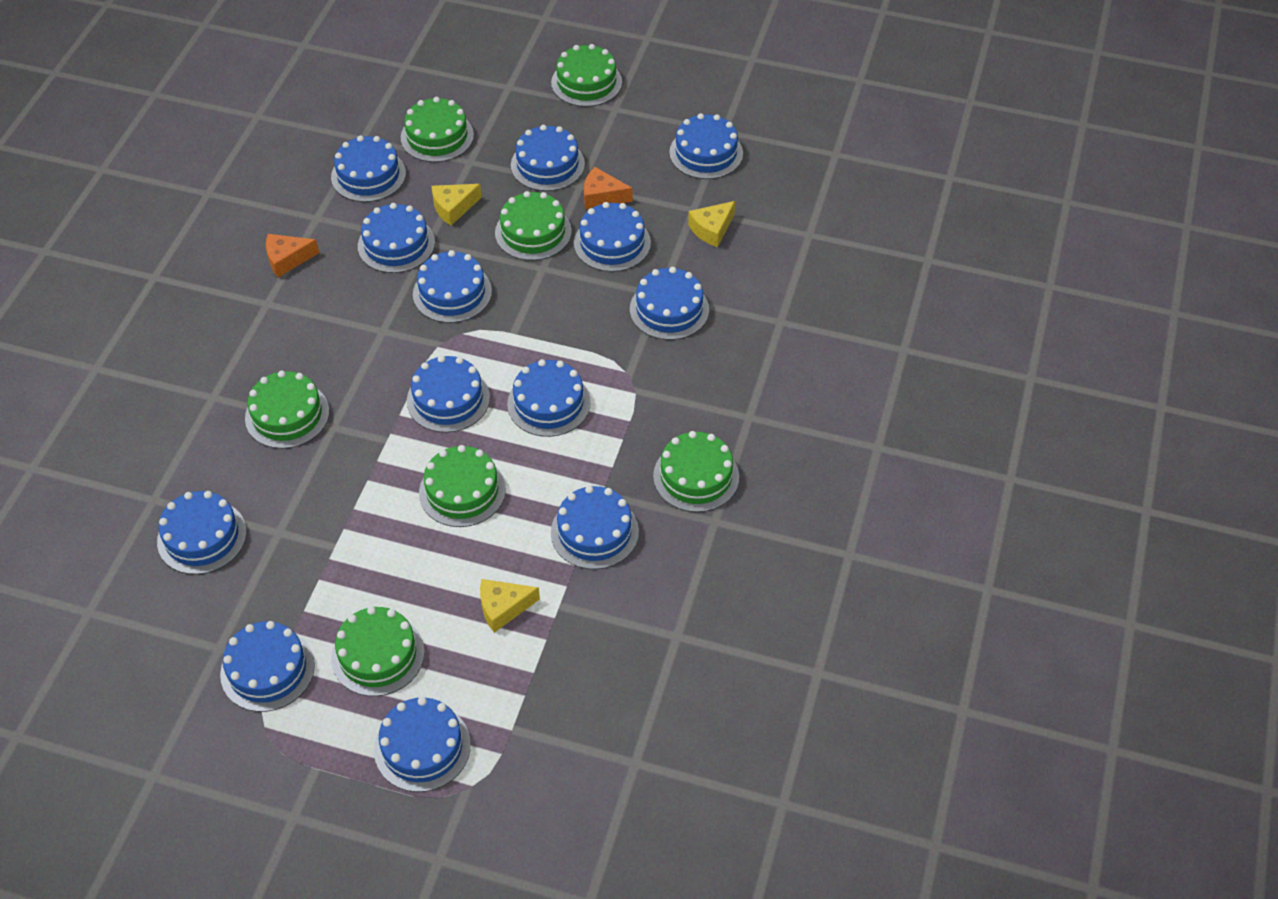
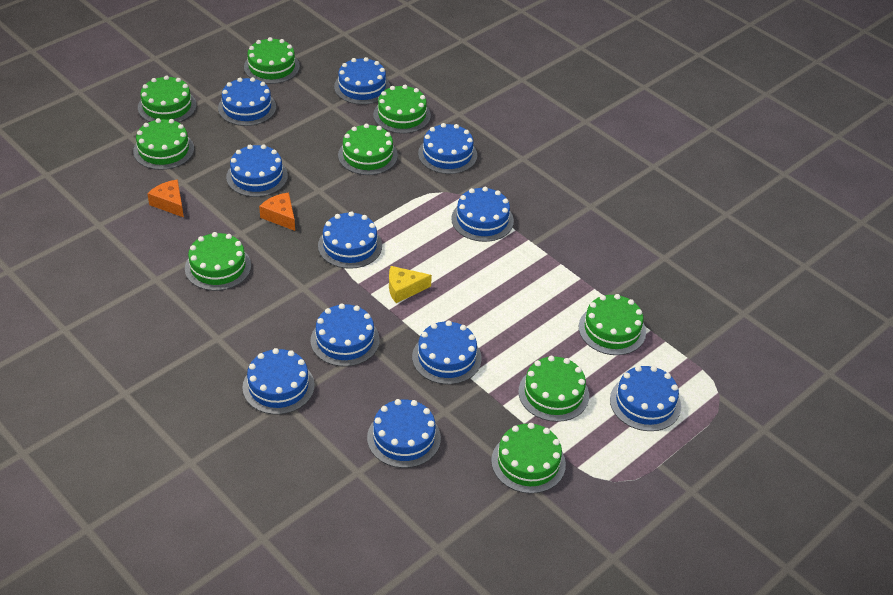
blue cake: [157,491,247,574] [220,621,315,712] [331,135,406,202] [358,203,435,273] [374,697,471,792] [407,355,490,433] [413,250,492,323] [507,359,591,437] [511,125,585,191] [551,486,639,569] [574,202,651,272] [630,267,709,340] [669,113,743,179] = 13 -> [218,77,276,126] [226,144,288,197] [242,348,315,415] [310,303,380,367] [318,211,382,269] [334,57,390,105] [367,399,441,468] [412,320,482,384] [418,123,477,174] [451,187,514,242] [610,366,681,431] = 11
green cake: [245,370,329,449] [331,606,425,696] [401,97,474,162] [419,445,506,527] [495,191,572,261] [551,44,622,107] [653,431,739,512] = 7 -> [133,118,194,170] [138,75,196,123] [185,232,251,291] [244,37,300,84] [338,124,398,175] [373,85,431,134] [491,423,566,494] [518,356,589,422] [579,294,646,355] = 9
yellow cheese: [432,184,482,225] [480,579,540,633] [688,201,735,247] = 3 -> [389,266,432,303] = 1

